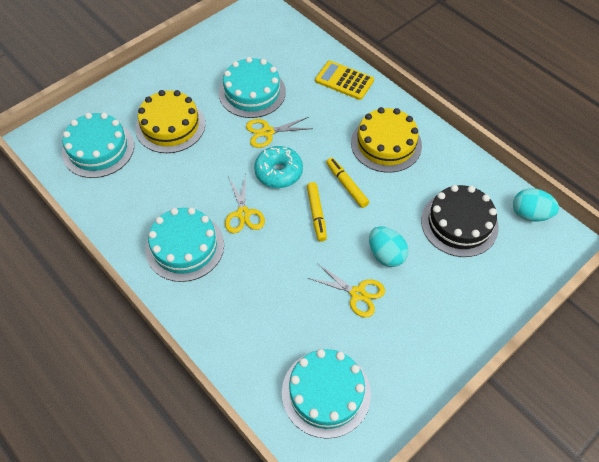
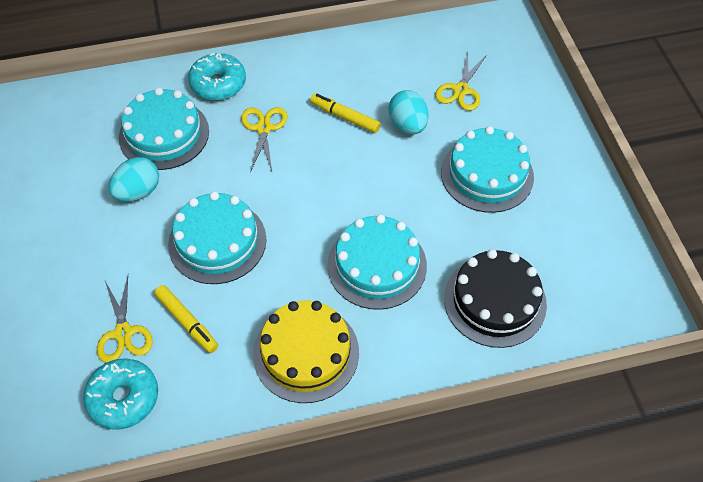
turquoise donut: [254,146,303,188] = 1 -> [83,359,158,430] [188,53,246,100] = 2
yellow cake: [135,90,205,153] [351,107,422,173] = 2 -> [253,300,359,403] = 1
yellow calculator: [315,61,374,100] = 1 -> none = 0

